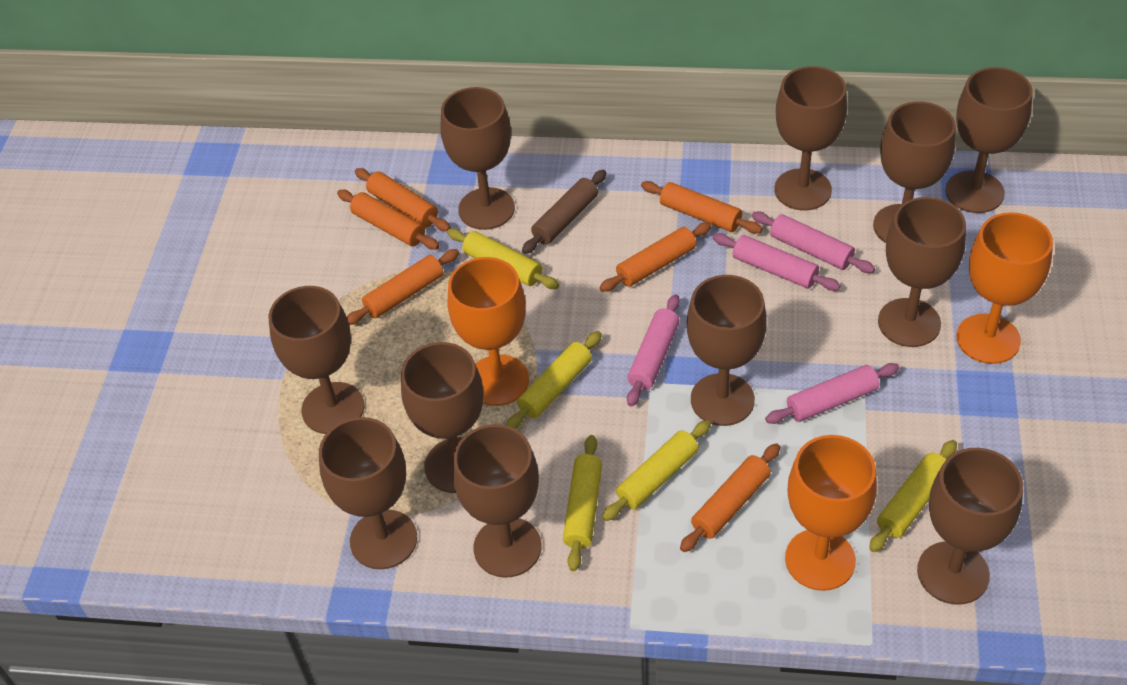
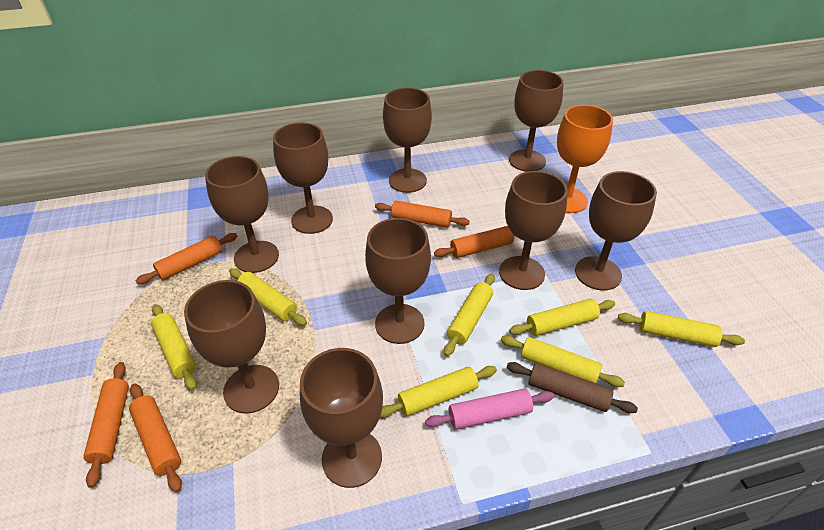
brown goblet: [268,286,365,434] [319,417,417,569] [401,342,484,493] [441,87,515,230] [453,424,542,578] [686,275,767,426] [774,66,847,211] [873,101,956,243] [878,197,966,347] [917,448,1023,605] [945,67,1033,213] = 11 -> [184,280,279,414] [205,156,279,273] [273,122,333,234] [300,348,383,488] [365,218,431,344] [383,88,432,193] [499,171,568,290] [509,70,563,172] [575,171,657,291] = 9
orange goblet: [447,257,529,406] [785,435,877,591] [956,212,1053,364] = 3 -> [557,105,613,213] = 1
orange rolling pin: [337,190,439,250] [347,249,459,325] [355,168,450,231] [599,223,712,292] [641,181,763,234] [680,443,780,552] = 6 -> [83,362,129,488] [129,383,182,493] [135,233,237,284] [375,201,470,228] [434,226,515,258] = 5
pink rolling pin: [627,294,680,406] [713,233,841,291] [752,212,875,273] [765,363,899,424] = 4 -> [425,389,554,430] = 1
yellow rolling pin: [447,228,559,289] [506,331,602,429] [563,435,602,571] [602,420,711,521] [869,440,957,552] = 5 -> [151,304,197,390] [229,268,307,326] [380,366,497,418] [444,274,495,356] [501,335,625,387] [509,299,615,336] [618,311,745,347] = 7

